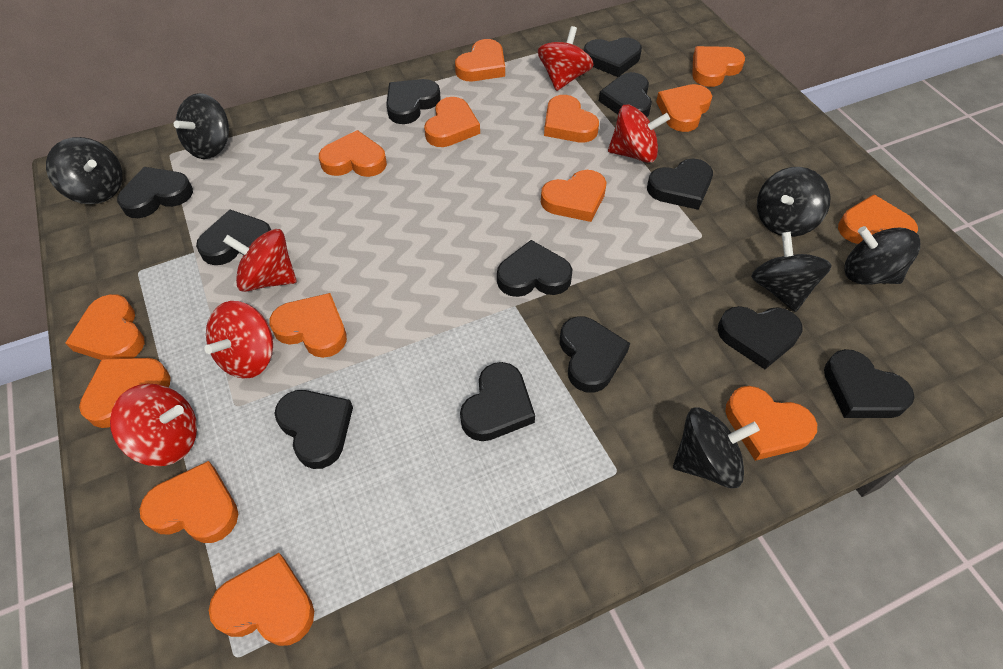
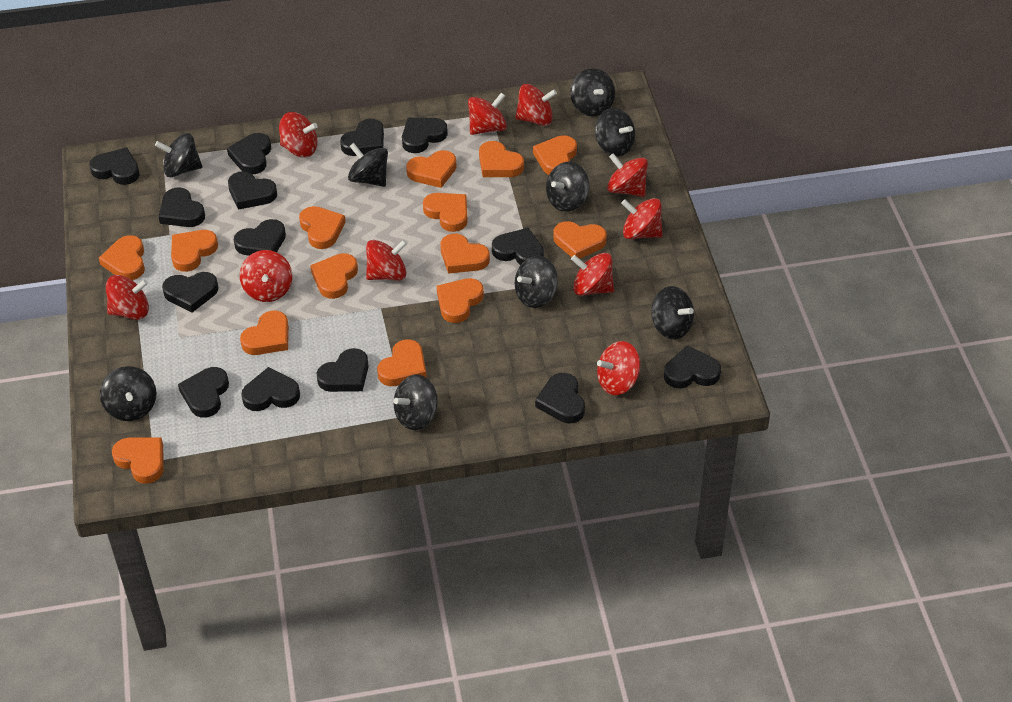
black heart: [117,167,193,218] [196,210,271,265] [274,390,353,469] [386,79,441,124] [460,362,535,441] [497,240,572,297] [560,316,630,393] [584,37,642,77] [599,72,652,117] [647,158,713,210] [718,306,802,369] [824,349,914,418] = 12 -> [89,148,140,185] [159,187,205,227] [162,272,219,312] [178,367,229,417] [227,133,271,174] [228,171,277,210] [234,219,286,256] [241,367,300,411] [317,348,369,392] [340,119,384,156] [402,118,448,153] [492,228,544,265] [535,373,585,423] [664,345,721,388] = 14
black spinning top: [46,137,123,204] [174,93,229,159] [673,408,760,488] [751,232,832,312] [757,167,831,237] [845,226,920,285] = 6 -> [100,366,157,421] [155,133,202,177] [348,143,388,187] [394,374,438,430] [515,256,558,308] [546,162,589,212] [570,68,615,117] [595,108,635,157] [651,286,694,340] = 9
red spinning top: [110,384,197,466] [204,301,273,379] [223,229,297,292] [538,26,594,91] [608,105,670,163] = 5 -> [106,275,149,320] [240,250,292,302] [279,112,318,157] [366,240,407,281] [468,93,507,135] [515,84,557,126] [571,253,614,296] [597,341,641,395] [607,153,648,197] [621,198,663,239] = 10

